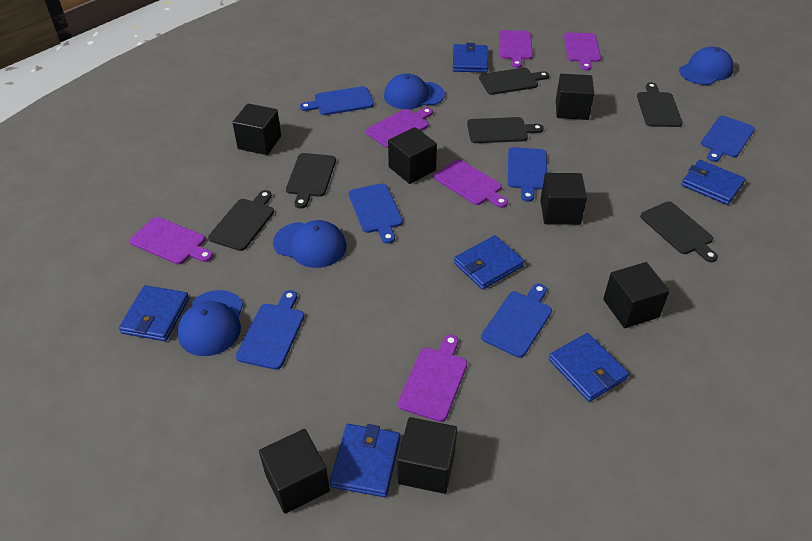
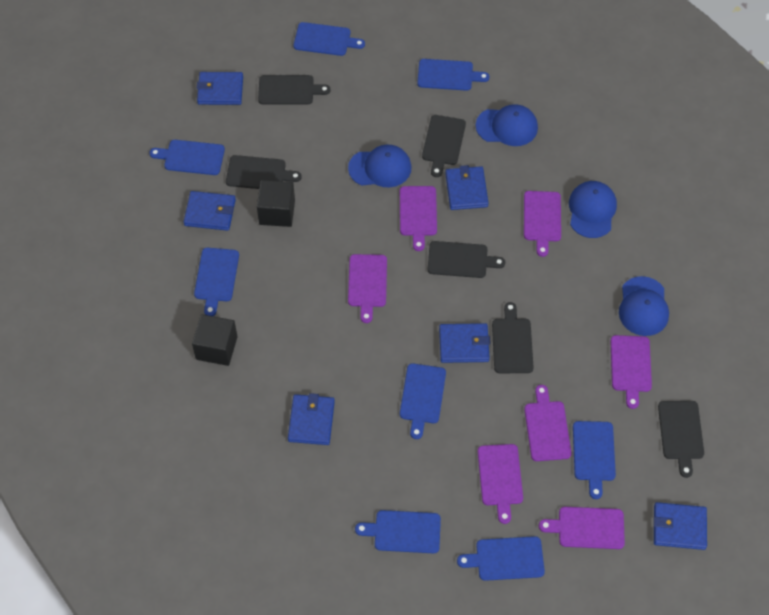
black cube: [232,103,281,155] [259,429,330,514] [388,127,437,184] [398,417,457,494] [540,173,587,225] [556,74,594,120] [603,262,670,328] = 7 -> [192,314,238,366] [257,180,295,227] = 2
blue cutting board: [236,290,304,370] [300,86,374,115] [349,183,403,244] [481,284,552,358] [508,147,547,202] [701,116,755,162] = 6 -> [149,140,225,175] [194,248,239,316] [293,22,365,56] [355,510,441,553] [400,363,446,439] [417,59,489,91] [457,536,545,581] [573,421,616,499] = 8
purple cutting board: [130,217,213,264] [366,107,433,148] [398,334,467,422] [434,159,508,208] [499,30,533,68] [564,33,601,71] = 6 -> [348,254,387,323] [400,186,437,251] [478,444,523,524] [524,191,561,257] [524,385,571,461] [539,507,625,549] [610,335,652,409] = 7

